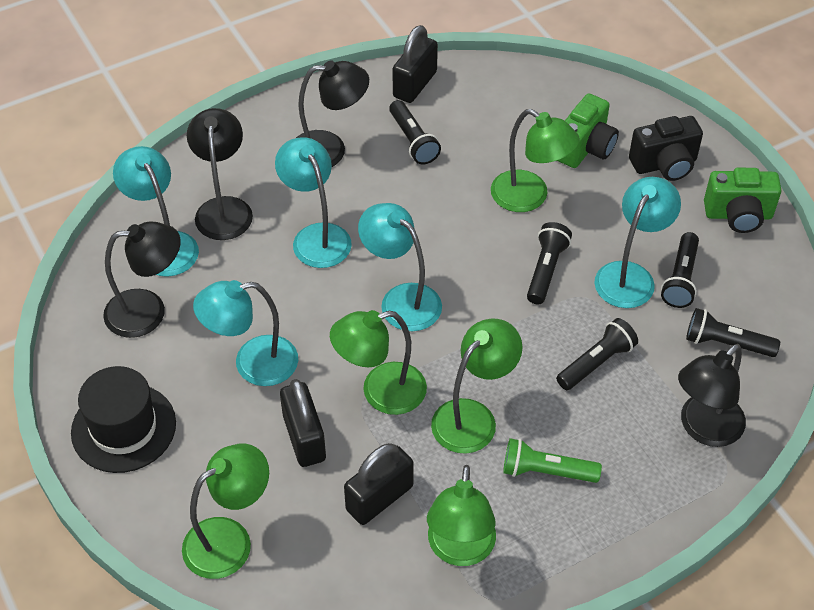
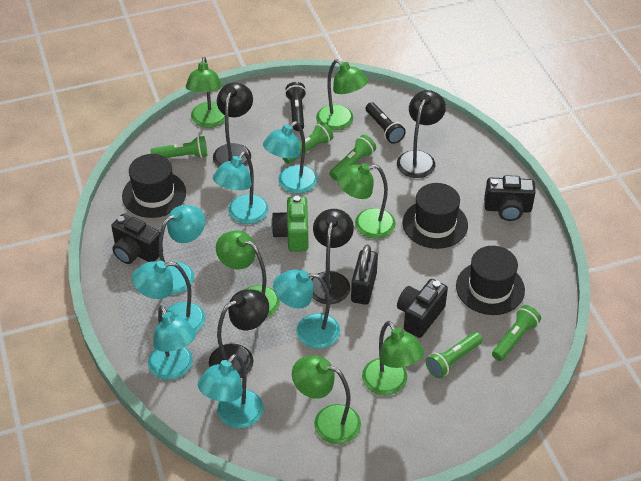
black camera: [629,116,703,181] = 1 -> [111,214,160,264] [397,279,448,338] [484,175,536,221] = 3
black flashlight: [389,100,441,164] [527,222,572,304] [556,318,638,390] [661,232,699,308] [686,308,780,357] = 5 -> [285,82,306,131] [366,102,406,144] = 2
black hat: [71,366,176,473] = 1 -> [122,154,186,218] [402,183,468,249] [456,246,525,315] = 3
black padlock: [280,379,326,467] [344,443,414,525] [392,25,438,103] = 3 -> [351,245,378,305] = 1
green camera: [557,93,619,168] [704,168,781,233] = 2 -> [271,196,308,252] = 1
green flashlight: [503,438,602,483] = 1 -> [150,136,208,158] [283,122,333,164] [329,135,376,180] [426,332,483,378] [492,305,541,361] = 5
green lamp: [182,444,269,579] [330,310,427,415] [427,465,496,566] [431,318,522,454] [491,109,580,212] = 5 -> [186,57,225,128] [216,230,280,318] [292,356,361,444] [316,59,368,130] [337,163,396,238] [362,321,424,395] = 6
turquoise lamp: [113,146,199,277] [193,280,298,386] [275,137,352,268] [358,203,442,331] [594,177,681,308] = 5 -> [132,261,205,332] [148,305,196,380] [159,205,205,294] [198,354,263,428] [213,151,269,224] [263,121,318,194] [273,269,340,349] = 7

